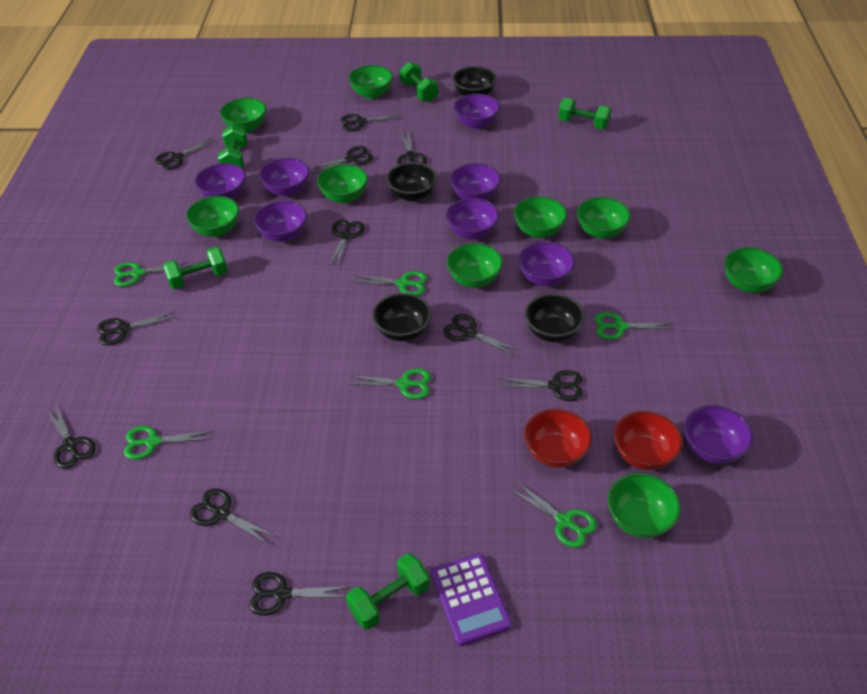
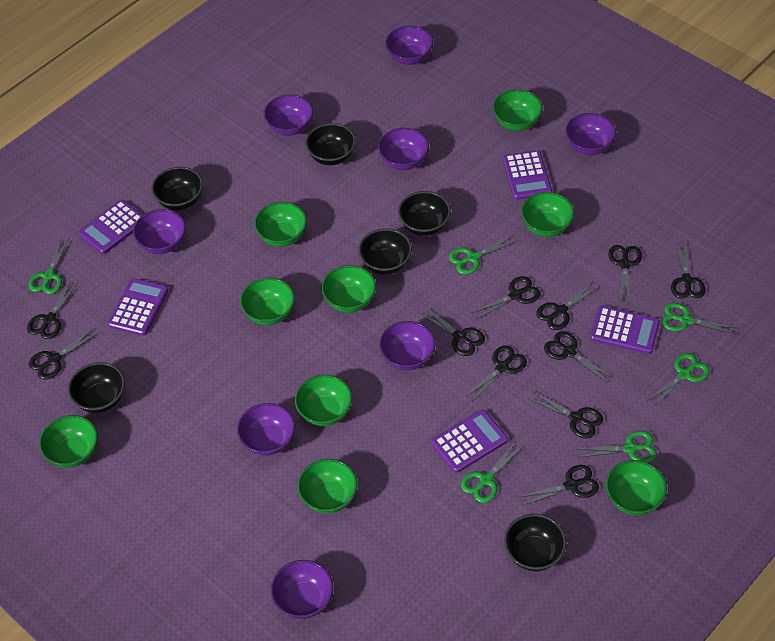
black bowl: [372,293,432,341] [386,162,437,202] [452,66,497,96] [525,293,585,342] = 4 -> [68,362,125,413] [152,167,203,210] [305,123,356,165] [358,228,412,275] [398,191,451,236] [504,514,566,571] = 6
green dumbbell: [163,247,228,290] [218,125,248,168] [346,553,430,630] [400,62,439,102] [558,98,611,130] = 5 -> none = 0
purple calculator: [431,553,512,646] = 1 -> [78,200,142,254] [108,278,168,336] [431,410,508,473] [503,150,552,200] [590,306,660,354] = 5
red bowl: [524,409,592,468] [614,411,683,470] = 2 -> none = 0

